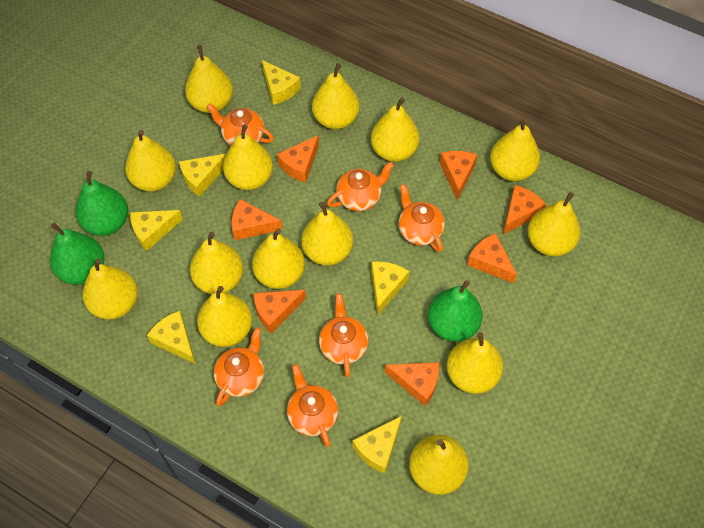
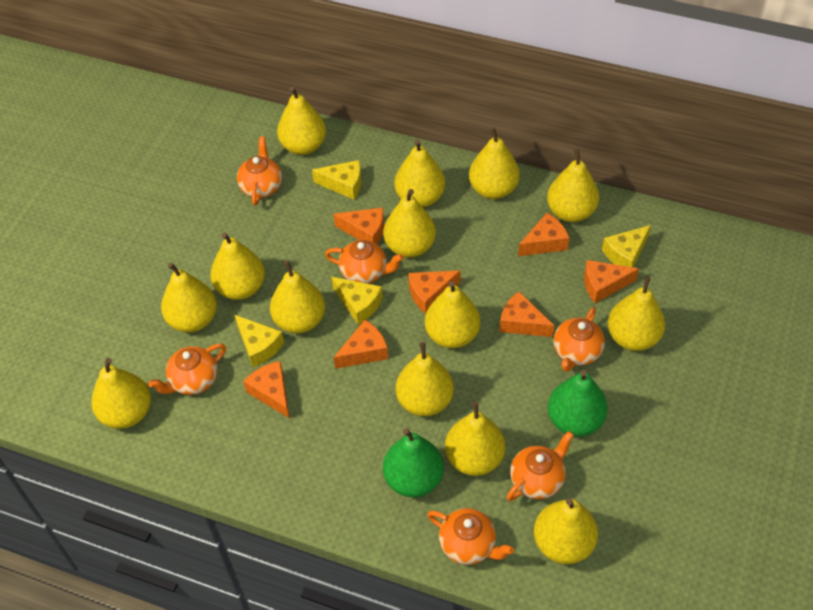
green pear: [50,223,105,285] [76,171,128,236] [428,280,483,342] = 3 -> [383,428,444,497] [548,370,608,437] = 2
yellow cheese: [130,210,183,251] [147,311,196,364] [179,154,226,197] [262,60,301,105] [352,416,402,474] [371,261,409,316] = 6 -> [235,315,284,367] [312,160,361,200] [332,277,383,325] [602,225,651,267] = 4

